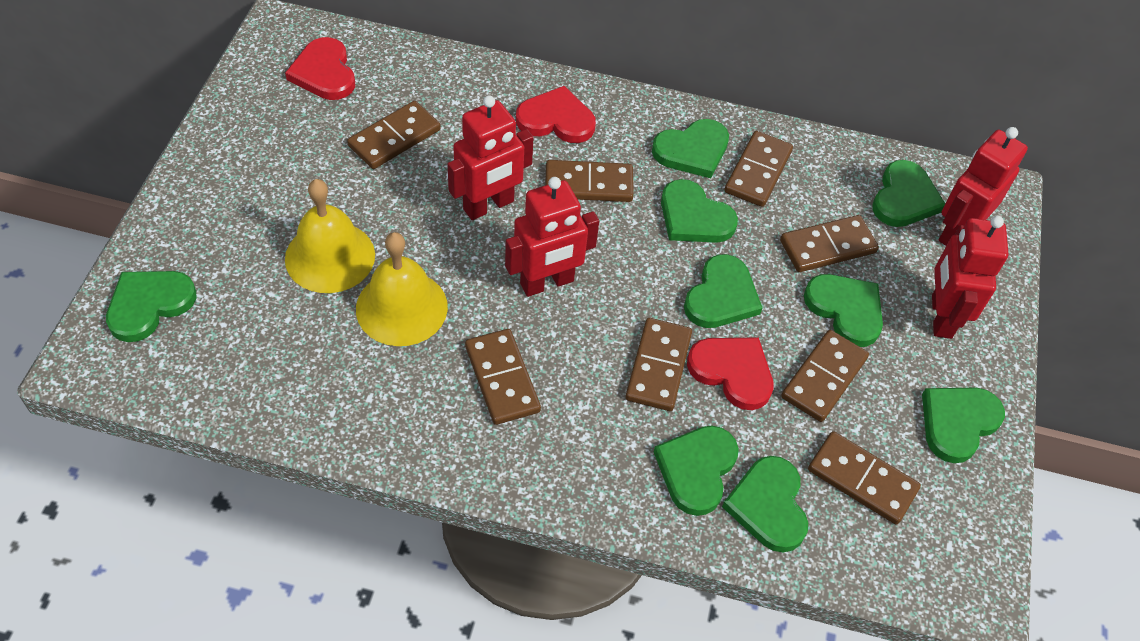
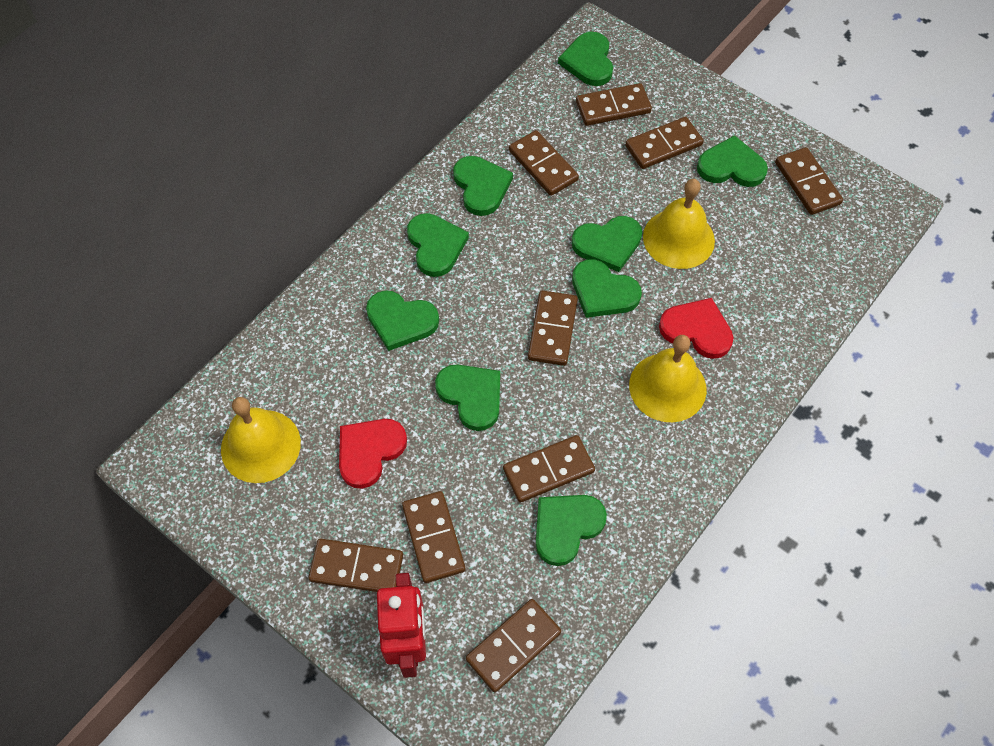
brown domino: [347,101,440,169] [465,329,541,425] [545,160,634,202] [626,318,692,411] [725,131,793,207] [780,215,879,272] [781,330,869,422] [808,431,921,525] = 8 -> [309,539,403,592] [402,491,465,583] [466,599,561,692] [503,435,595,502] [509,130,579,196] [528,290,578,366] [576,83,652,126] [625,117,704,169] [775,147,843,215] = 9
red heart: [285,37,355,100] [516,86,596,143] [687,337,774,410] = 3 -> [339,419,407,489] [659,298,734,359] = 2
red robot: [448,95,534,220] [505,177,599,297] [932,216,1008,339] [939,127,1028,246] = 4 -> [377,573,426,678] = 1
yellow bell: [285,179,375,293] [356,232,448,346] = 2 -> [221,397,301,483] [629,335,707,422] [643,179,715,269] = 3

